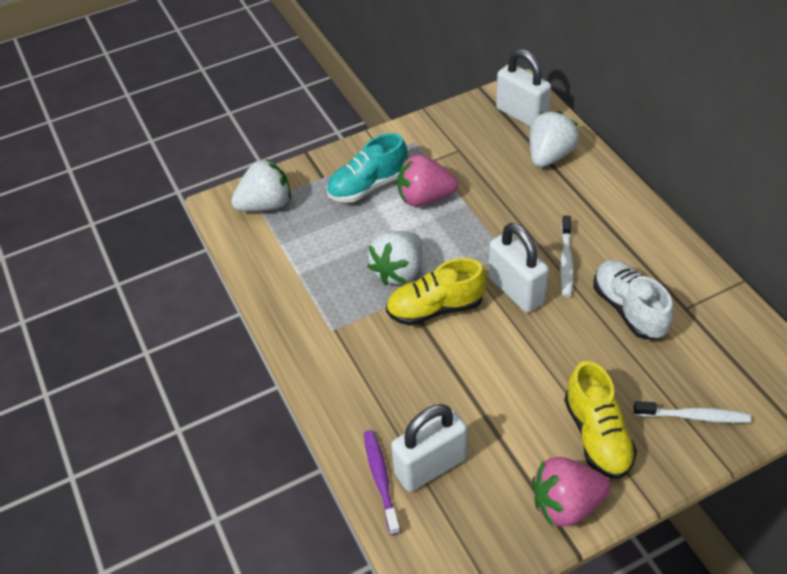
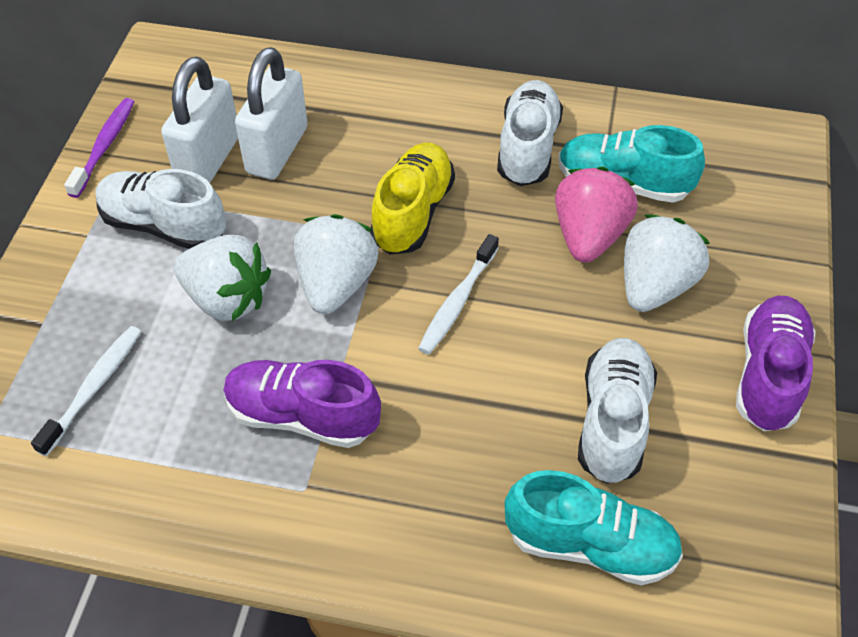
pink strawberry: [397,154,458,206] [532,457,611,527] = 2 -> [555,167,638,263] = 1
purple shoe: none = 0 -> [223,360,381,448] [736,296,816,431] = 2
turquoise shoe: [327,133,407,203] = 1 -> [505,470,683,585] [558,125,705,203] = 2
white padlock: [391,404,467,492] [488,223,549,313] [496,49,551,127] = 3 -> [161,57,238,183] [235,47,308,180] = 2
white shoe: [593,260,673,339] = 1 -> [96,169,226,249] [497,80,563,186] [578,338,657,484] = 3
yellow shoe: [386,258,487,326] [564,361,637,479] = 2 -> [370,143,455,255] = 1

